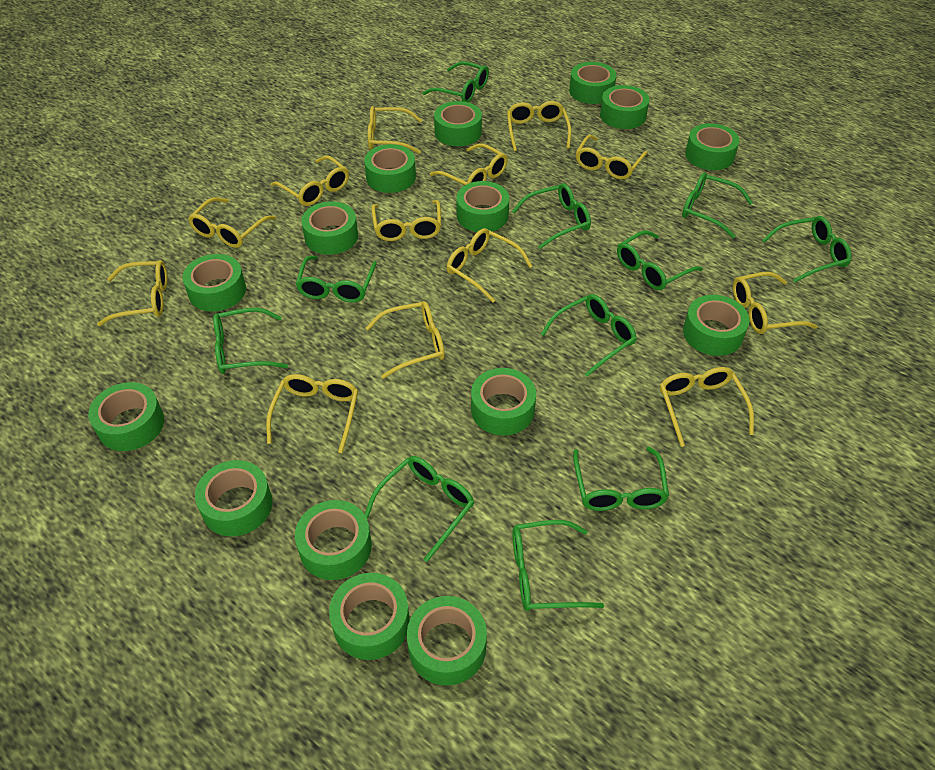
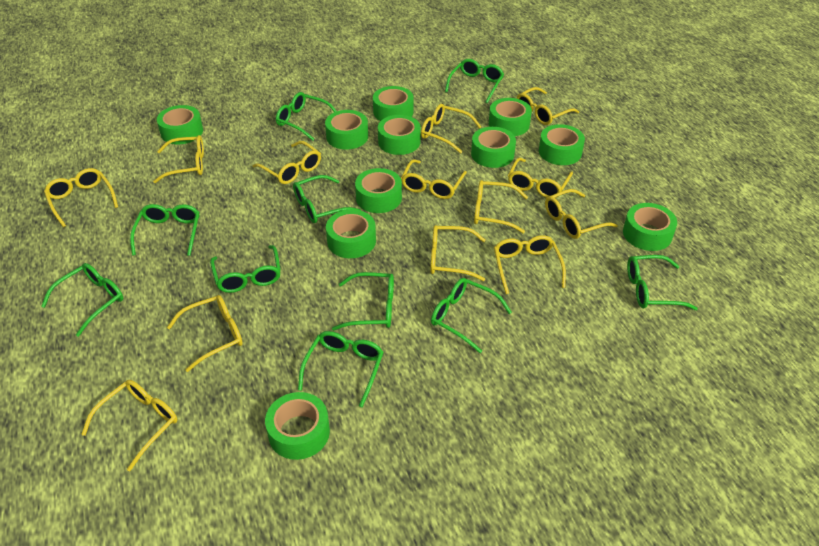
green glasses: [213,308,288,374] [296,256,377,303] [365,456,474,562] [423,61,489,102] [512,183,591,249] [512,520,604,611] [541,294,637,377] [573,447,669,511] [617,231,703,290] [682,173,753,238] [762,216,852,283] = 11 -> [41,263,123,337] [130,204,199,256] [210,245,281,293] [276,92,337,141] [293,175,361,223] [298,331,384,407] [332,272,394,330] [431,278,512,353] [445,59,504,103] [627,255,698,310] = 10
green tape: [88,382,164,451] [182,254,246,312] [195,460,272,536] [295,500,372,580] [301,201,358,255] [329,573,410,660] [364,144,416,193] [407,596,487,686] [434,101,482,146] [456,181,509,232] [471,368,536,435] [569,62,616,104] [600,85,649,129] [683,295,749,356] [685,123,739,170] = 15 -> [157,105,203,144] [265,392,330,460] [325,110,368,149] [326,210,376,258] [355,168,402,213] [373,86,414,121] [378,115,421,155] [471,127,516,168] [489,98,532,136] [539,124,585,165] [623,203,677,251] = 11

